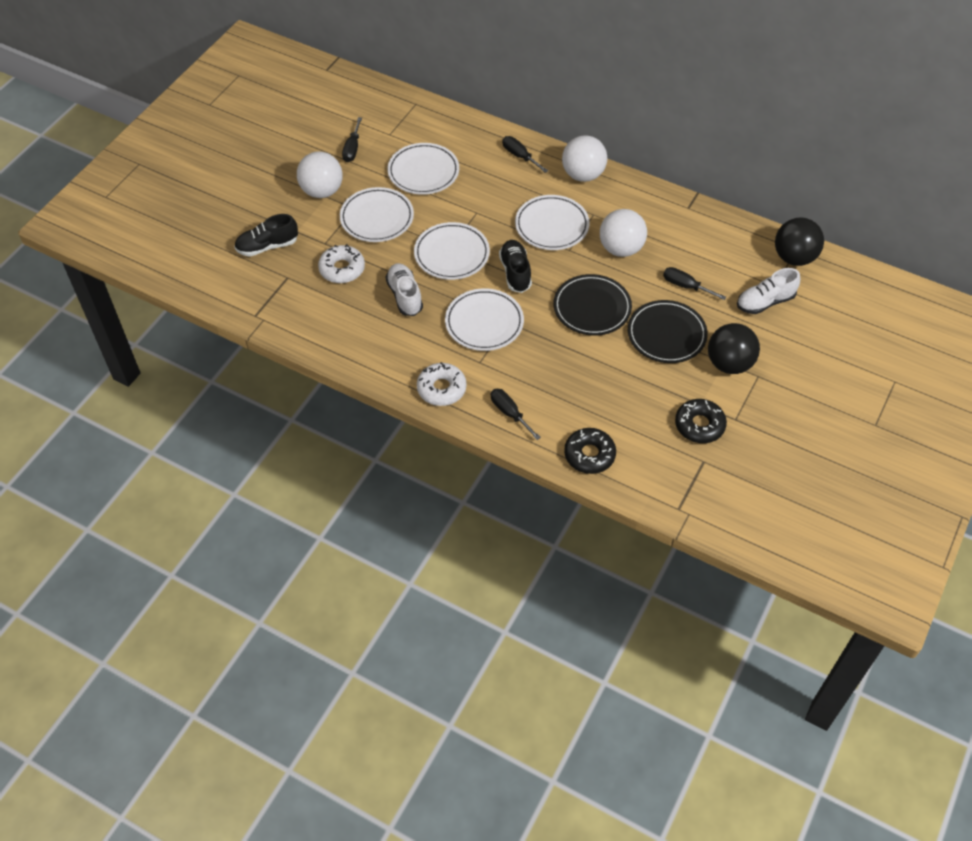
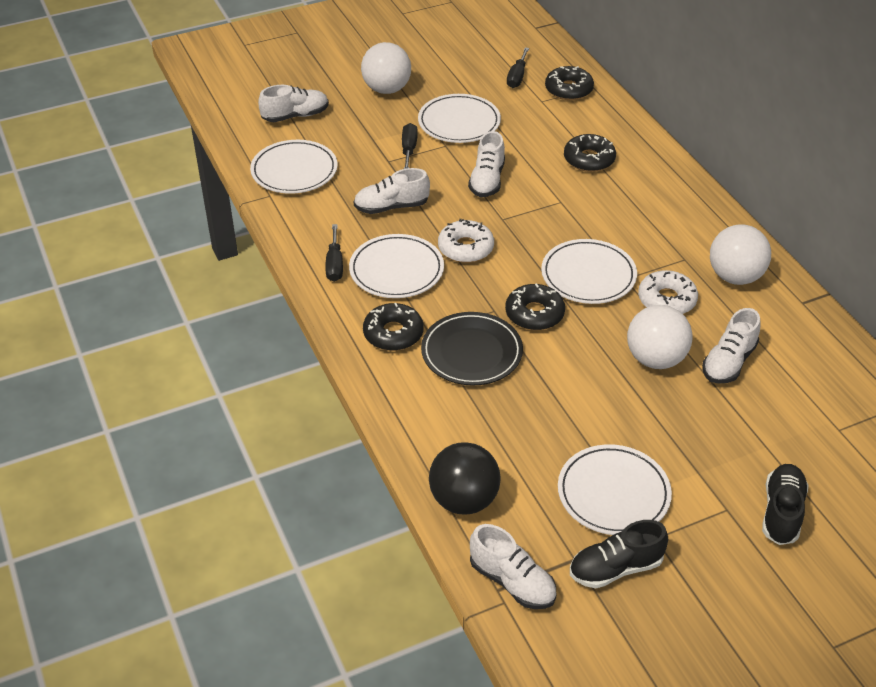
black ball: [708,323,760,374] [775,218,824,266] = 2 -> [429,442,501,514] = 1
black donut: [564,428,616,474] [675,399,727,443] = 2 -> [363,303,423,351] [505,283,565,330] [545,66,594,100] [564,134,616,172] = 4
black plate: [553,274,632,336] [628,300,708,363] = 2 -> [421,312,523,386] = 1
black screwdriver: [342,117,362,162] [491,389,541,440] [502,136,548,173] [663,267,726,300] = 4 -> [325,224,343,282] [402,123,418,169] [507,48,529,88] = 3
white shoe: [385,263,423,316] [737,268,800,314] = 2 -> [258,85,329,122] [354,168,430,214] [468,131,505,197] [470,524,556,609] [702,308,761,384] = 5

